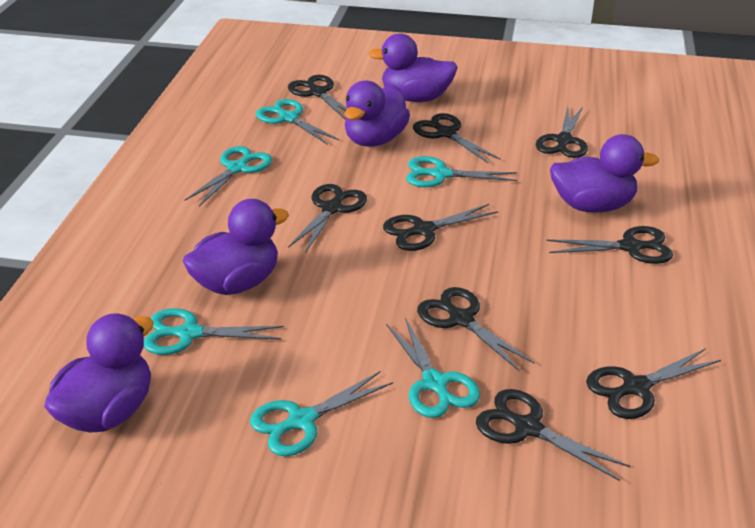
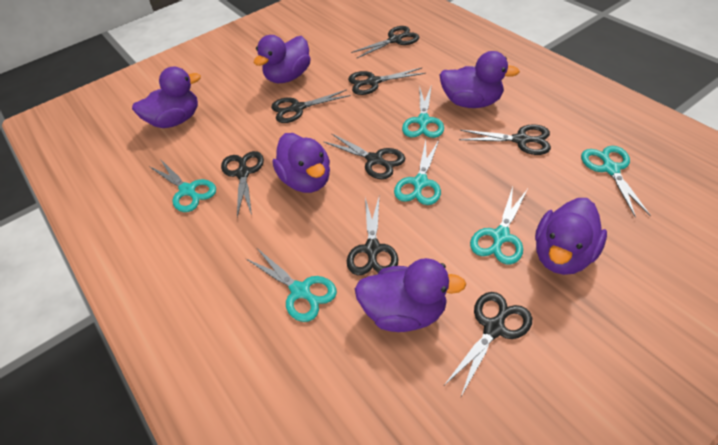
black scissors: [288,75,347,120] [288,184,367,253] [383,204,499,251] [413,113,501,164] [417,287,535,372] [476,389,630,481] [536,106,588,158] [546,226,673,264] [586,348,721,419] = 9 -> [221,151,264,217] [271,90,351,123] [323,133,405,179] [347,198,398,275] [348,68,426,95] [351,26,419,59] [444,292,532,396] [459,124,551,155] = 8
purple duck: [44,313,154,433] [183,199,289,295] [344,81,410,147] [368,33,458,102] [550,134,659,213] = 5 -> [132,67,201,128] [254,35,311,83] [273,133,330,193] [355,258,466,332] [440,51,520,108] [535,198,607,275] = 6

